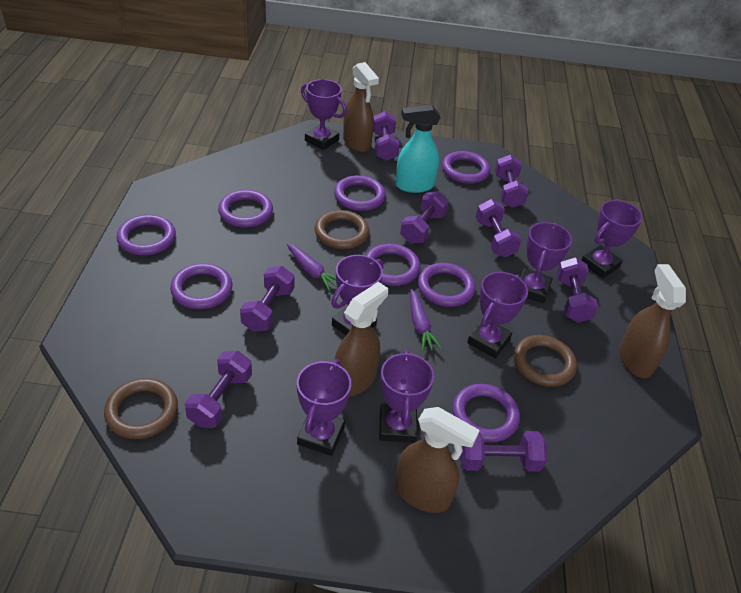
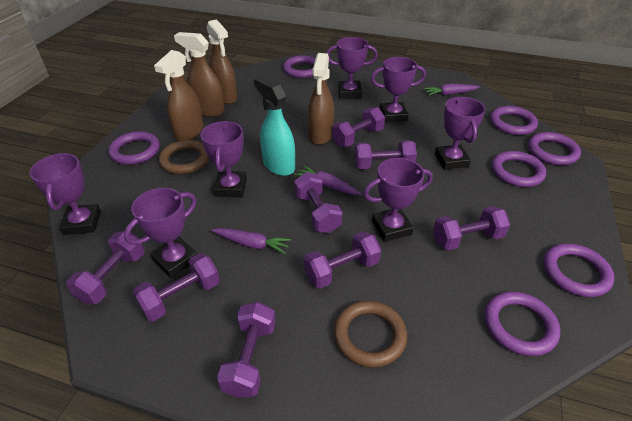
brown ring: [104,378,178,439] [315,210,369,249] [514,335,577,387] = 3 -> [159,140,209,174] [334,300,407,368] = 2
purple carrot: [287,243,337,291] [410,289,442,351] = 2 -> [211,228,291,254] [294,165,362,195] [424,84,480,96] = 3
purple ring: [117,215,176,256] [170,263,232,309] [218,190,273,228] [334,175,386,211] [366,244,420,286] [418,263,475,307] [442,151,490,184] [452,384,520,443] = 8 -> [108,131,160,165] [283,55,316,78] [484,291,560,356] [490,106,538,135] [492,151,546,187] [528,132,581,165] [544,243,615,297] = 7

